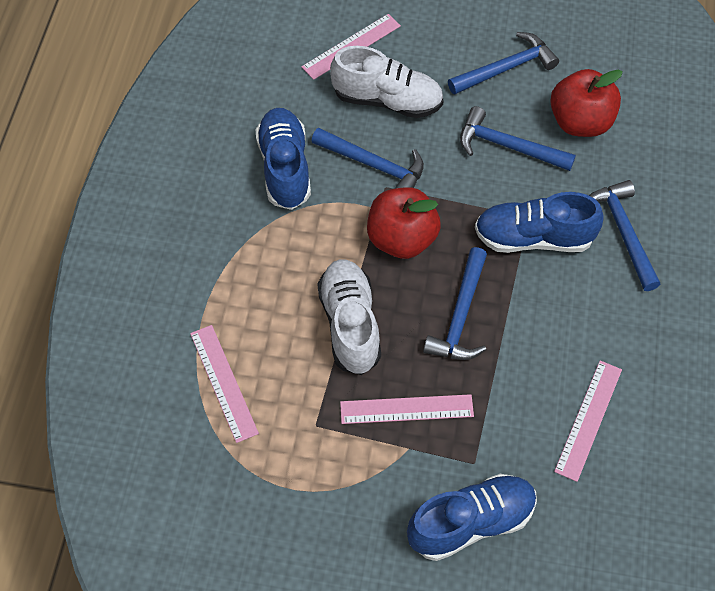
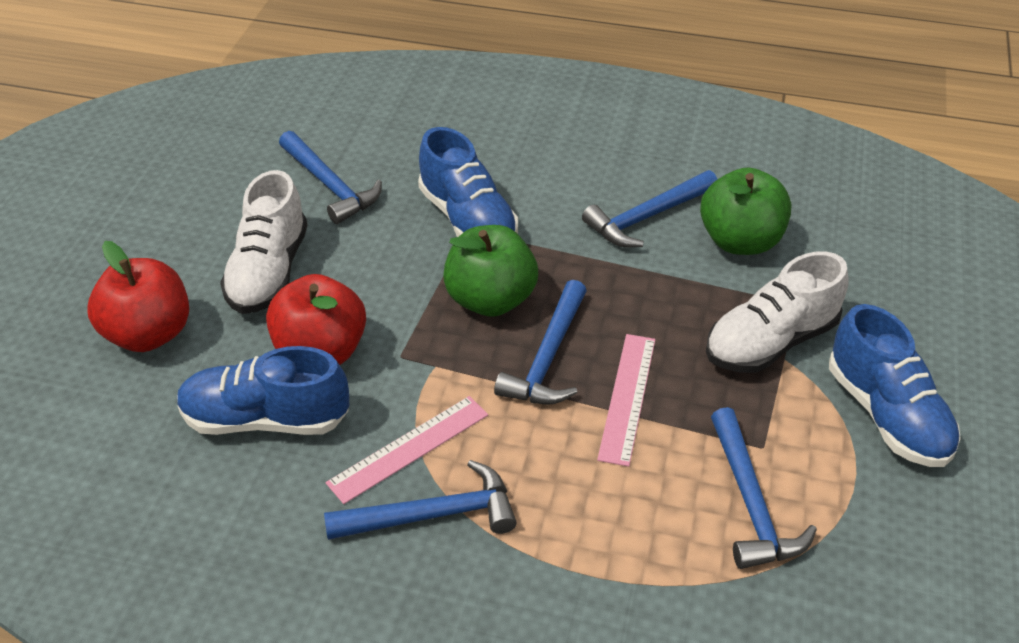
green apple: none = 0 -> [443,225,538,317] [700,167,791,255] = 2
pink ruler: [190,325,259,443] [301,14,401,80] [340,394,474,424] [554,361,622,482] = 4 -> [326,396,488,504] [597,334,655,467] = 2

